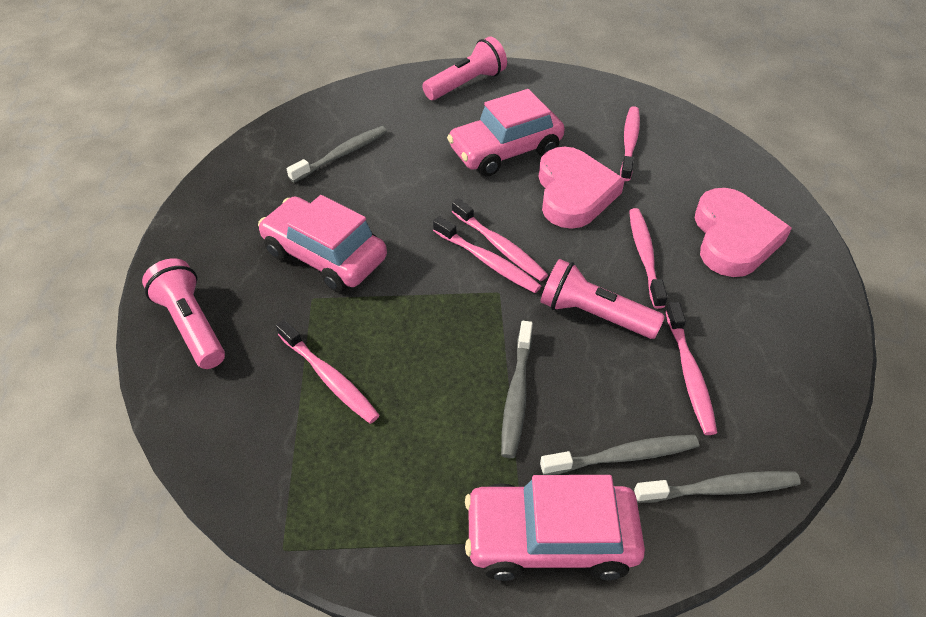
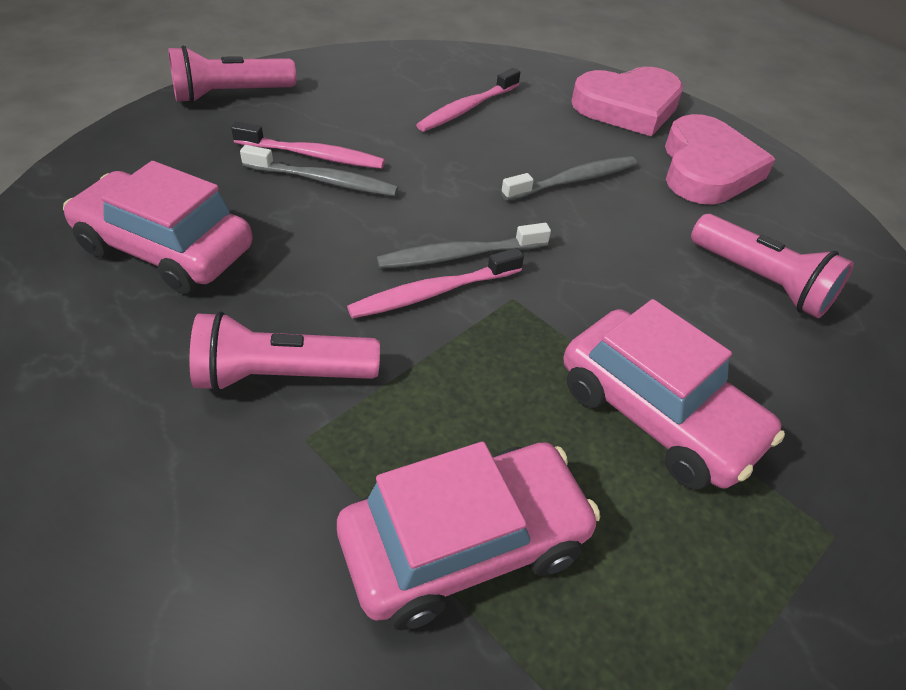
grey toothbrush: [287,126,387,183] [501,321,533,458] [540,435,699,475] [634,471,801,503] = 4 -> [240,145,398,196] [377,223,551,269] [501,156,637,201] = 3
pink toothbrush: [276,320,380,424] [433,216,541,293] [452,198,548,281] [620,106,640,181] [629,208,668,309] [666,302,717,435] = 6 -> [231,122,385,169] [347,248,524,319] [416,68,520,132] = 3

